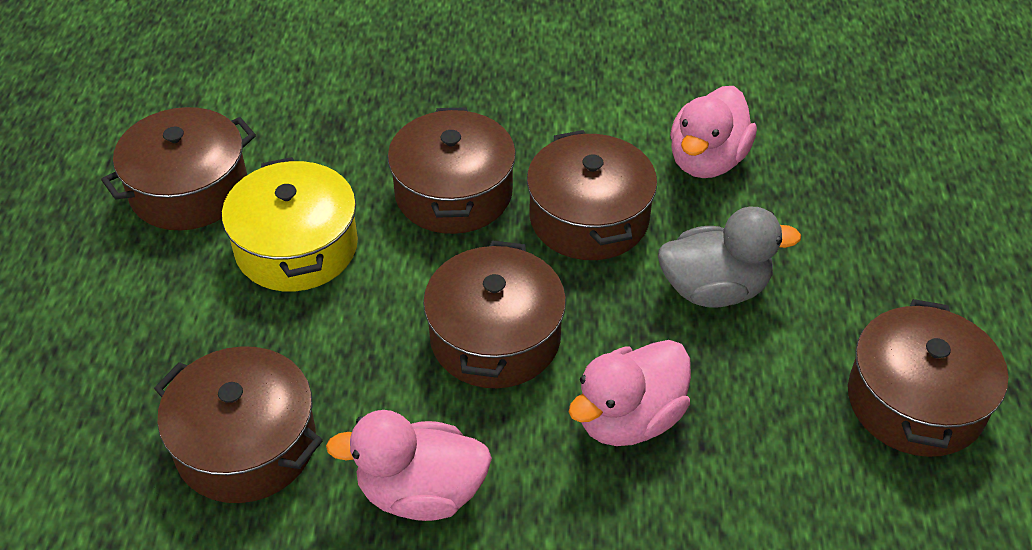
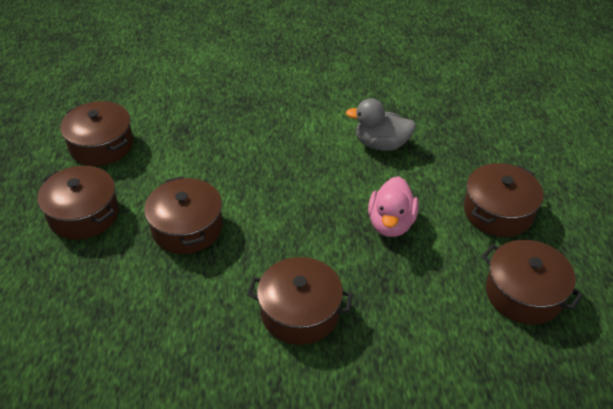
pink duck: [326,410,492,521] [569,340,691,446] [670,86,757,178] = 3 -> [368,176,419,237] = 1
yellow pot: [222,157,358,291] = 1 -> none = 0

